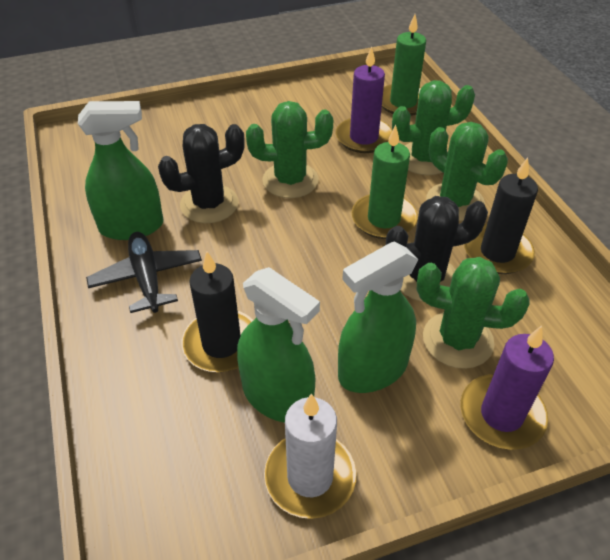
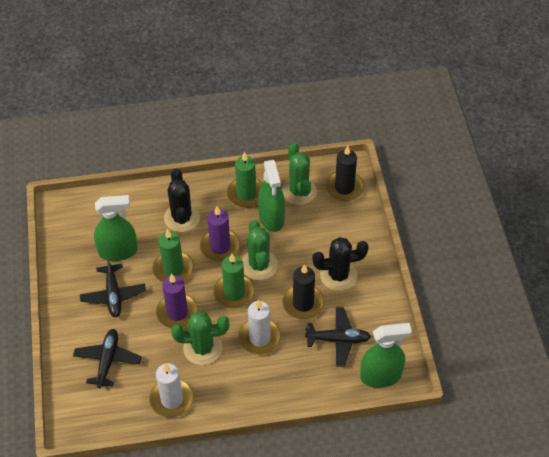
black plane: [86,232,202,313] = 1 -> [73,329,142,388] [80,256,146,317] [305,307,371,367] = 3
green cactus: [246,101,333,198] [392,80,475,175] [417,257,530,369] [426,122,508,221] = 4 -> [171,311,229,365] [242,220,278,280] [282,143,317,205] = 3
green candle: [351,125,418,239] [382,14,426,116] = 2 -> [153,229,194,282] [213,253,255,309] [227,152,262,208] = 3
white candle: [264,394,356,519] = 1 -> [149,363,194,418] [238,299,281,355] = 2

